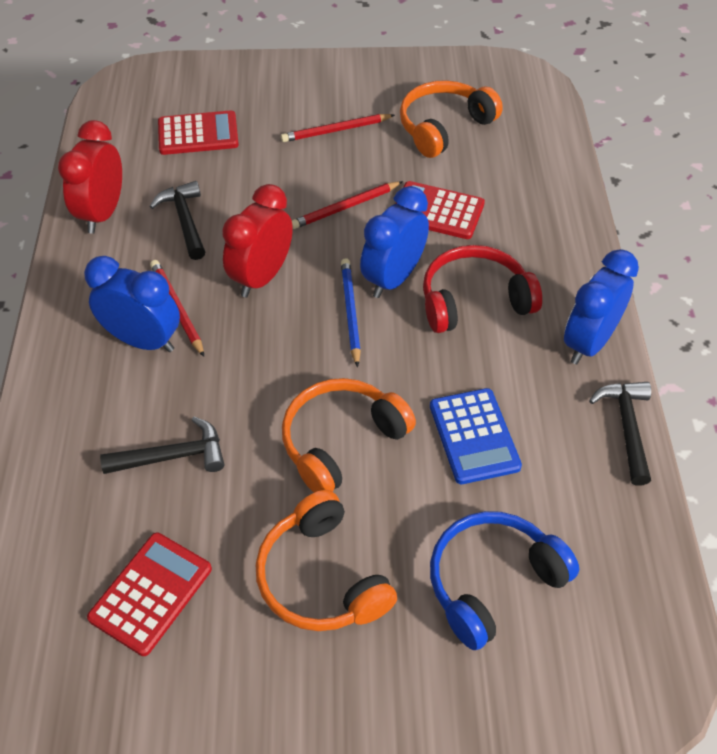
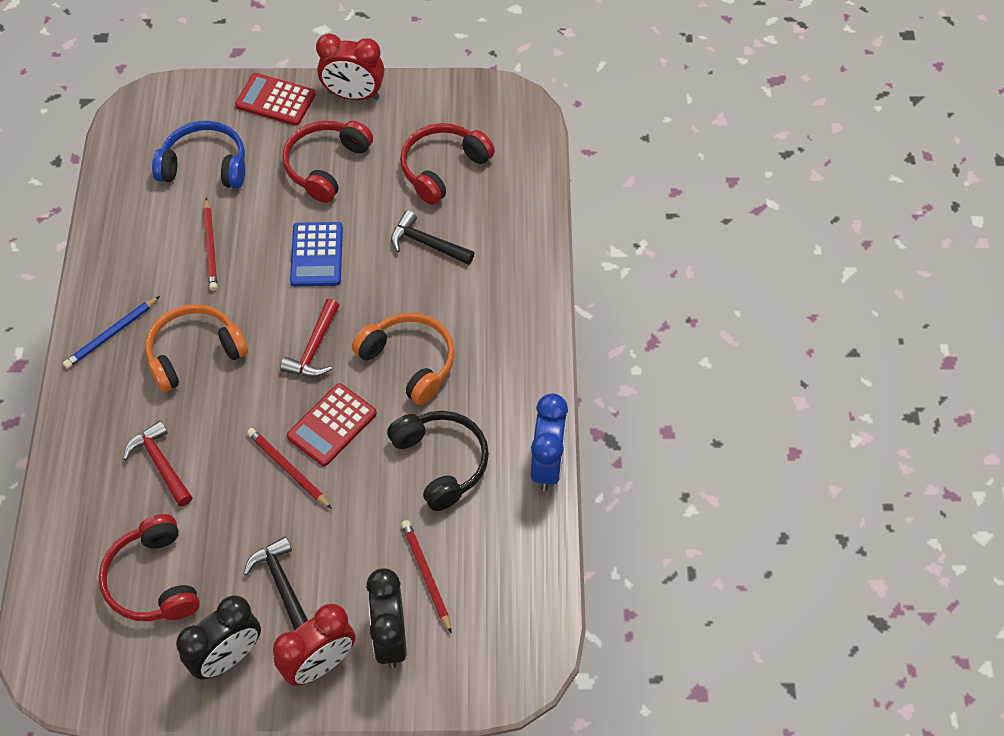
black clock: none = 0 -> [176,595,261,680] [366,568,406,668] = 2
black hammer: [100,417,224,474] [149,181,205,260] [589,382,651,486] = 3 -> [243,536,308,630] [391,210,474,265] = 2
black headphones: none = 0 -> [387,411,489,511] = 1
blue clock: [84,256,180,352] [360,186,429,298] [564,249,639,364] = 3 -> [531,394,568,491] = 1
orange headphones: [256,490,397,631] [282,378,416,493] [400,80,503,158] = 3 -> [145,304,248,392] [352,313,455,405] = 2
red calculator: [87,533,212,656] [158,110,239,155] [396,181,485,239] = 3 -> [235,73,316,126] [287,383,377,466] = 2
red hammer: none = 0 -> [123,421,192,507] [280,299,339,377] = 2
red headphones: [423,245,542,333] = 1 -> [99,514,200,621] [282,121,373,203] [400,123,495,205] = 3

